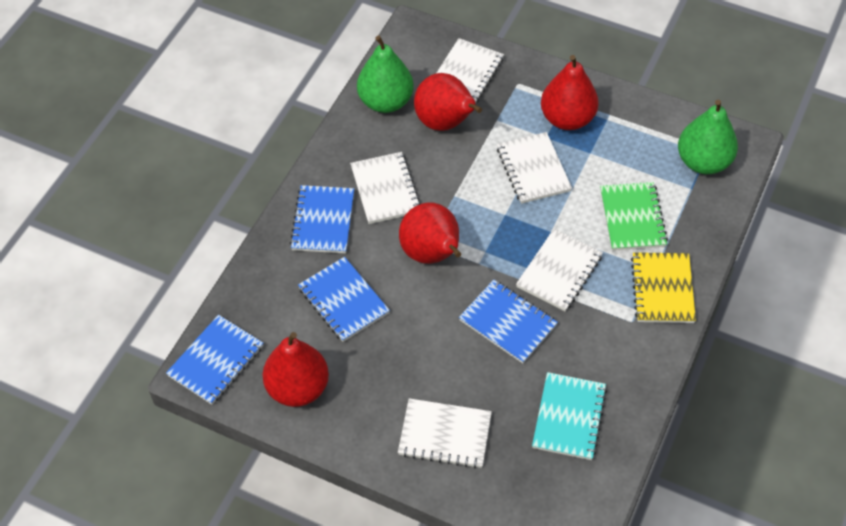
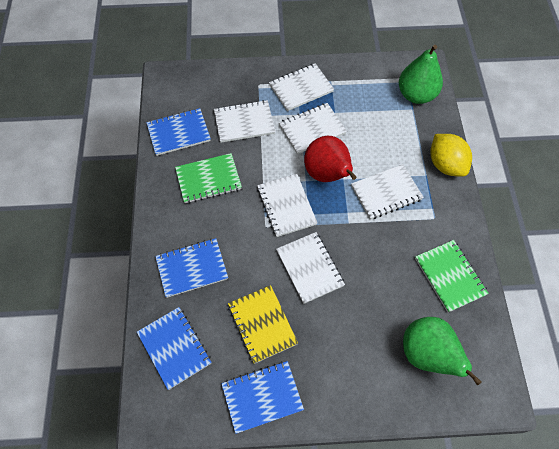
green notebook: [600,182,668,251] = 1 -> [175,153,242,203] [415,240,489,313] = 2
red pear: [262,332,329,407] [399,202,461,264] [414,73,482,131] [541,55,599,130] = 4 -> [304,136,357,182] = 1
turquoise notebook: [532,372,607,460] = 1 -> none = 0
white notebook: [350,152,421,224] [398,398,492,468] [437,38,504,103] [497,132,572,204] [516,229,603,311] = 5 -> [214,100,275,143] [257,174,317,237] [269,63,334,111] [276,232,345,304] [279,103,347,154] [351,164,424,220] = 6
yellow lemon: none = 0 -> [430,134,472,177] = 1

